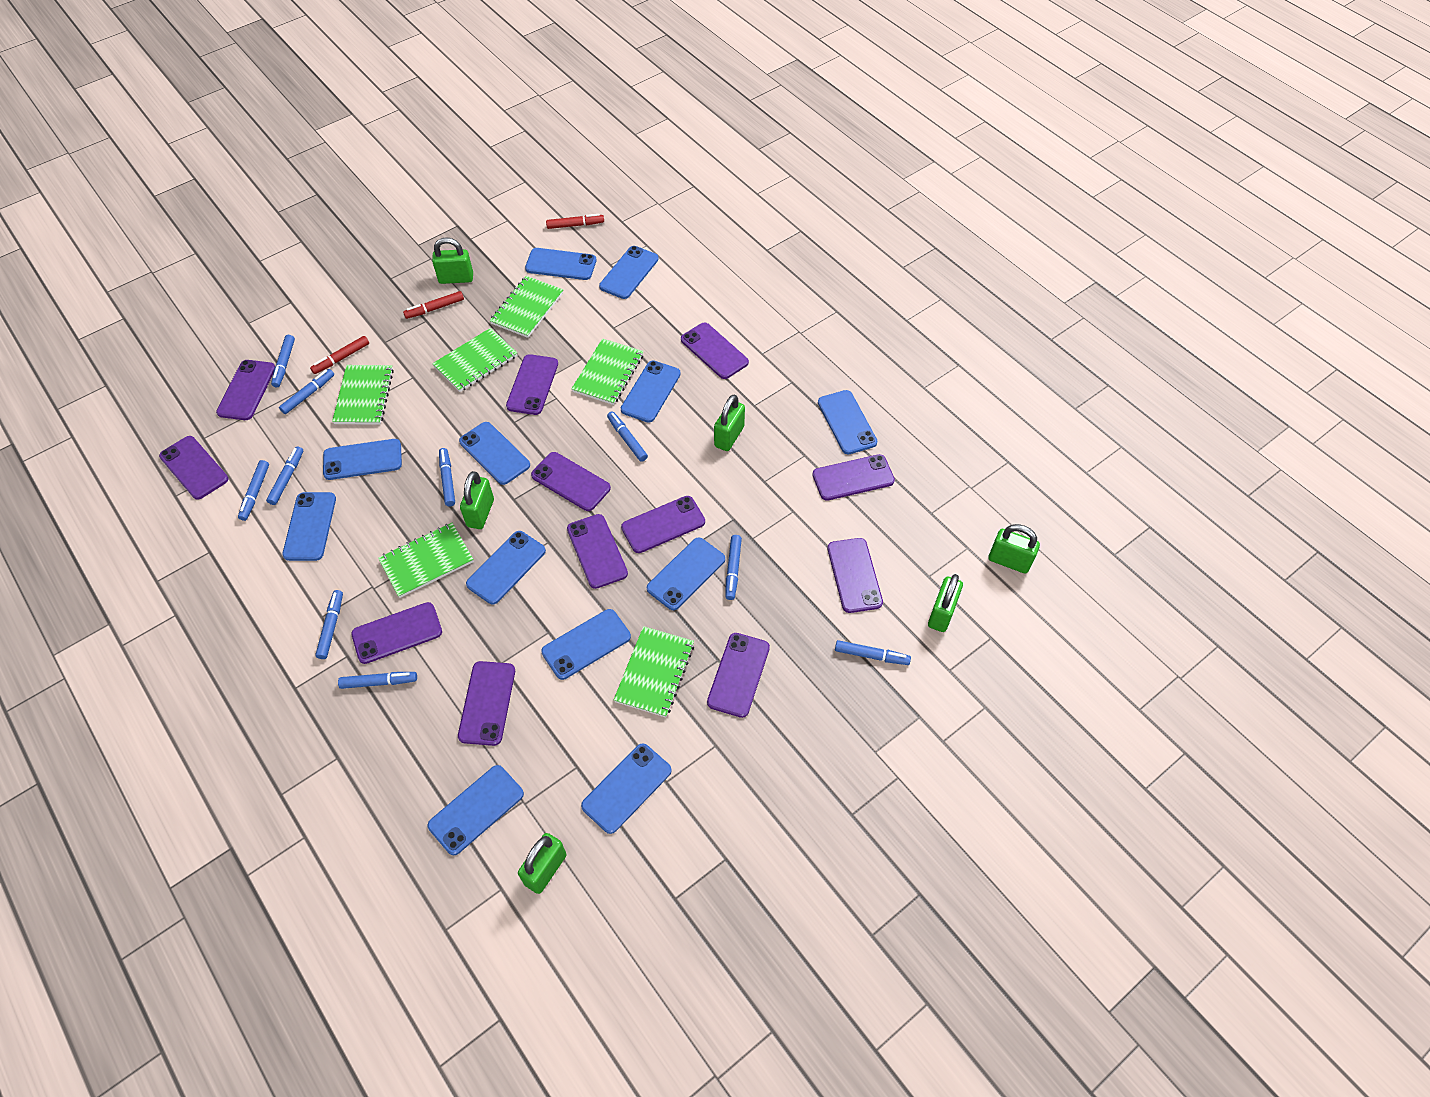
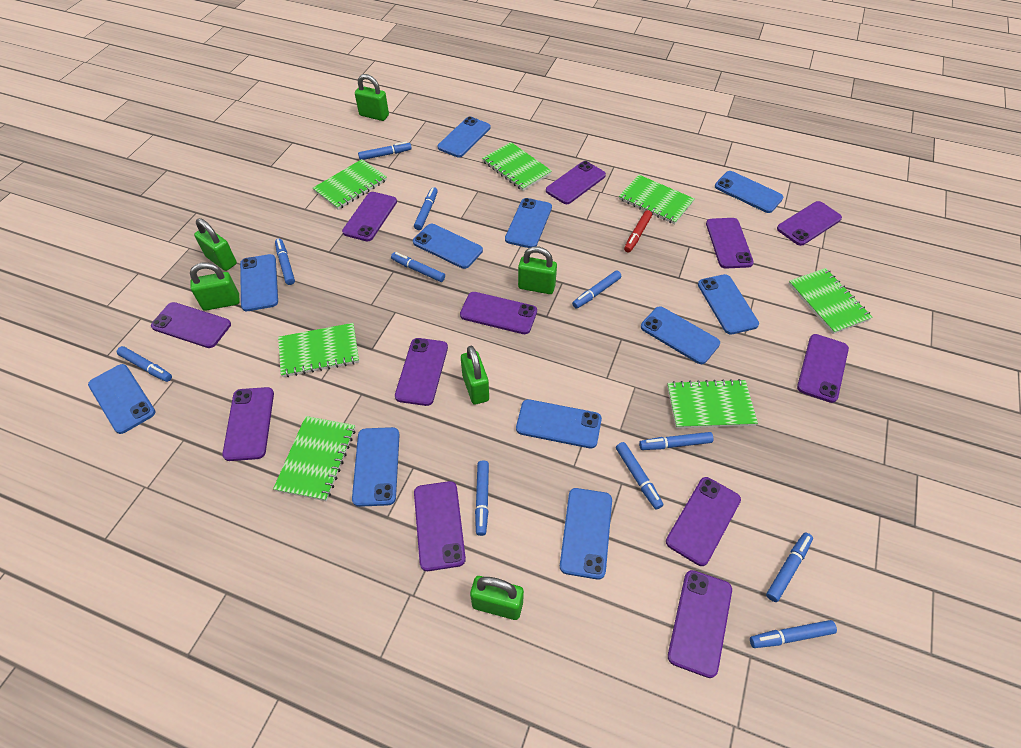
blue marker: [238,460,269,521] [266,446,303,505] [271,335,295,387] [279,369,334,414] [315,590,343,659] [338,672,417,689] [439,448,455,507] [607,411,648,462] [725,535,742,600] [835,640,911,665] = 10 -> [117,346,172,382] [275,239,295,285] [358,142,412,160] [391,252,445,282] [414,187,438,230] [475,461,489,536] [572,271,621,309] [616,442,663,509] [639,432,713,450] [750,620,837,648] [766,533,813,602] = 11
blue phone: [282,492,336,561] [323,439,402,480] [428,765,524,855] [459,422,530,485] [466,531,546,604] [525,248,596,280] [541,609,631,680] [581,743,672,834] [599,246,659,299] [621,361,681,423] [647,537,725,610] [818,390,877,454] = 12 -> [88,364,156,434] [240,254,278,311] [352,427,399,507] [413,224,483,269] [438,117,490,157] [505,198,552,248] [516,399,602,449] [560,488,612,579] [641,306,720,364] [698,274,759,334] [715,171,783,213] = 11
green notebook: [332,365,394,425] [378,523,474,598] [432,328,517,392] [490,276,563,338] [571,338,644,405] [614,626,694,718] = 6 -> [273,416,355,501] [278,323,359,377] [313,159,387,210] [482,142,552,191] [619,175,694,224] [667,379,758,428] [788,268,872,334] = 7
red marker: [310,336,369,374] [403,291,464,319] [546,214,604,229] = 3 -> [624,210,652,253] = 1

